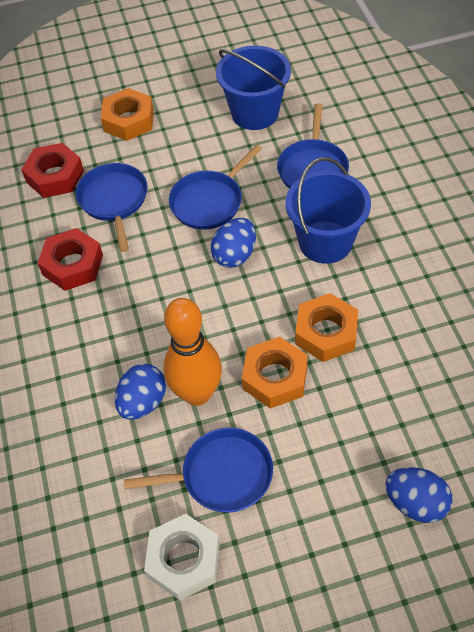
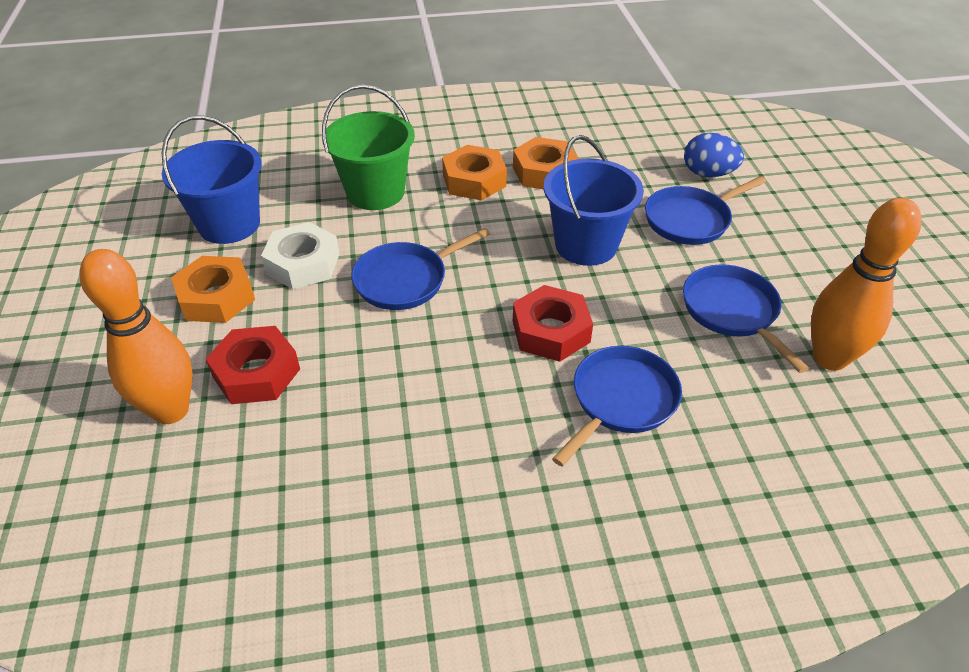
blue egg: [115,364,166,420] [211,218,256,268] [385,467,453,523] = 3 -> [684,133,744,177] = 1
green bucket: none = 0 -> [322,85,415,210] = 1
orange bowling pin: [163,298,222,406] = 1 -> [79,249,193,424] [811,198,922,371] = 2

